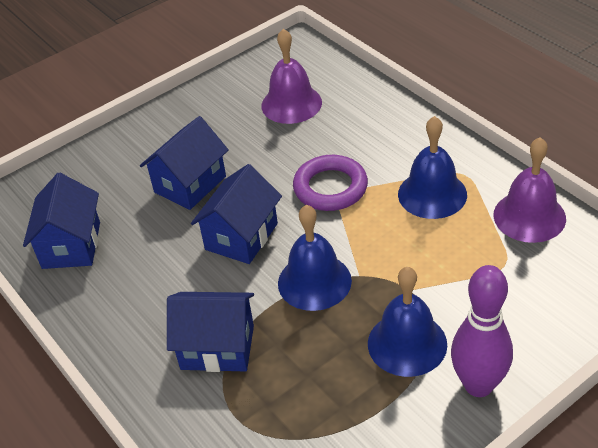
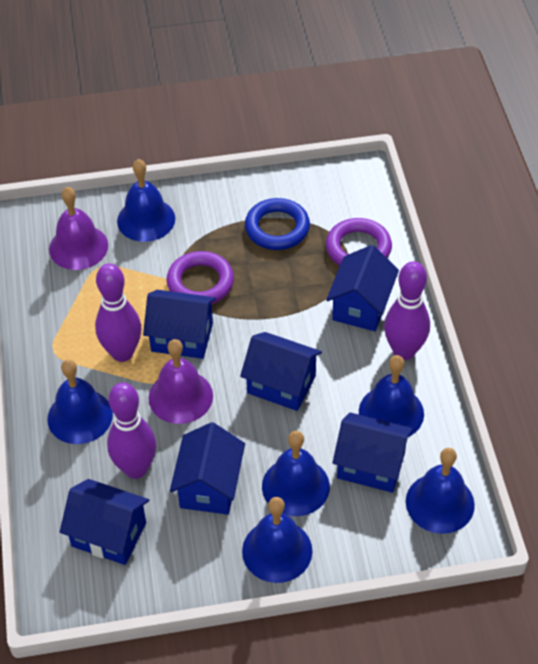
blue bell: [278,205,352,311] [368,267,447,377] [398,116,467,219] = 3 -> [47,359,113,444] [117,159,175,242] [242,497,312,583] [262,431,330,516] [359,355,424,437] [406,448,475,534] = 6
blue house: [23,173,100,269] [140,116,229,210] [167,292,254,372] [191,164,282,264] = 4 -> [60,479,149,565] [143,290,216,359] [170,422,245,515] [240,332,322,411] [326,245,399,331] [333,412,413,493] = 6
blue ring: none = 0 -> [245,198,310,250] = 1
purple bowling pin: [451,265,513,397] = 1 -> [95,263,141,362] [107,382,156,479] [384,261,430,360] = 3
purple ring: [293,155,368,211] = 1 -> [166,251,234,304] [326,218,392,266] = 2

